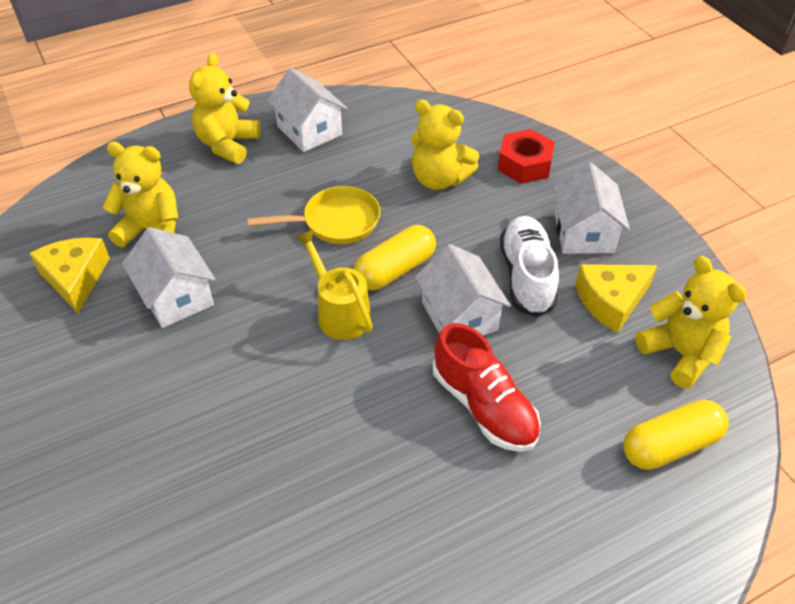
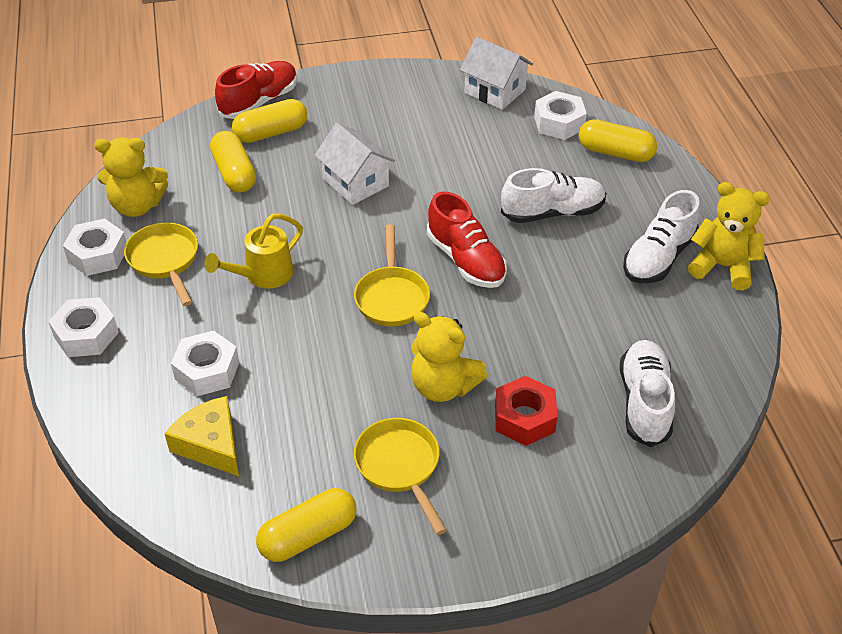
red shoe: [433,323,541,452] = 1 -> [215,61,297,119] [427,191,507,288] = 2
white house: [122,227,216,328] [267,68,347,152] [415,244,511,335] [553,163,630,254] = 4 -> [314,123,395,205] [460,37,533,110] = 2
white nut: none = 0 -> [48,297,119,357] [63,218,127,276] [171,331,239,396] [534,91,587,140] = 4
white shoe: [500,216,559,317] = 1 -> [501,168,606,223] [620,340,675,447] [623,190,700,283] = 3
yellow capsule: [354,225,436,290] [623,400,728,470] = 2 -> [210,131,256,192] [232,99,307,143] [256,488,356,562] [578,119,657,162] = 4
yellow cheese: [30,238,110,313] [575,264,657,333] = 2 -> [165,396,239,476] = 1
yellow pan: [247,186,380,244] = 1 -> [124,222,198,306] [354,225,430,326] [354,418,447,535] = 3
yellow teddy bear: [102,142,178,248] [189,53,261,164] [411,100,479,190] [635,256,747,389] = 4 -> [94,137,168,217] [411,312,487,402] [688,182,770,290] = 3

